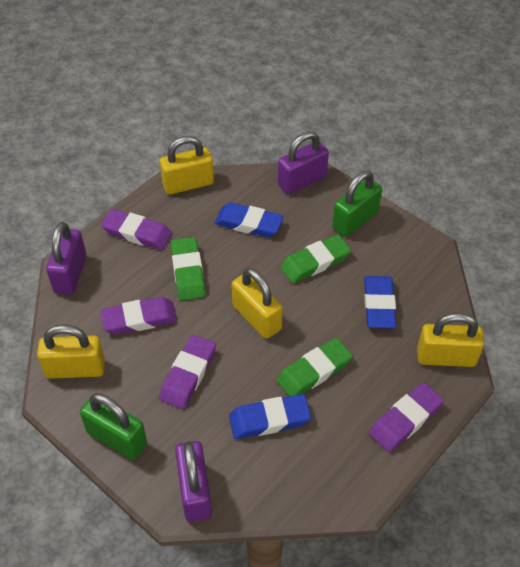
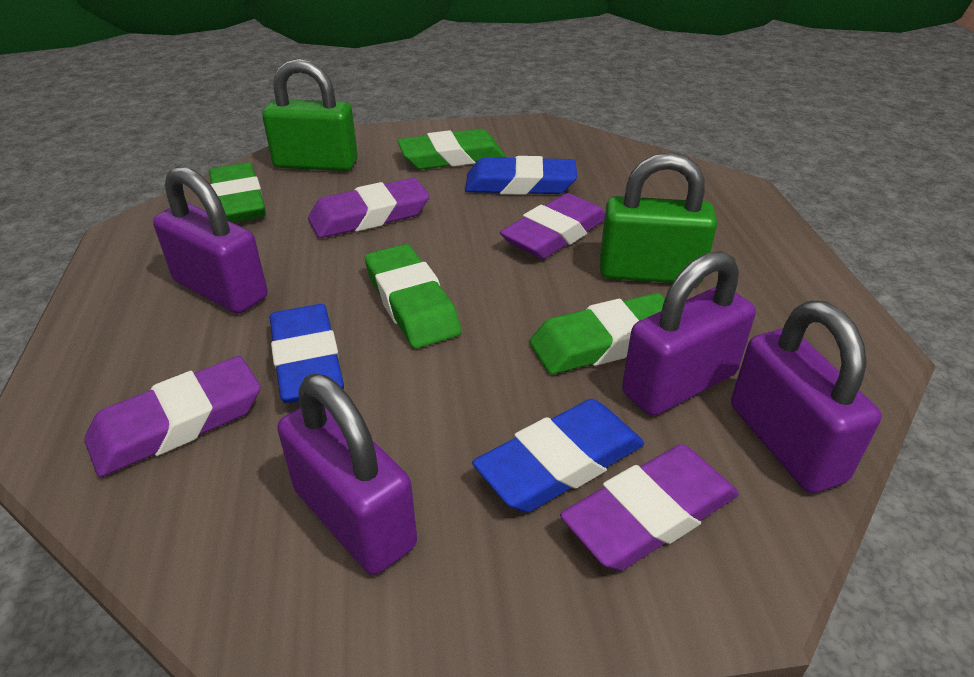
green eraser: [171,237,206,301] [277,338,353,396] [280,235,351,283] = 3 -> [209,162,266,223] [365,244,461,348] [397,129,505,170] [530,293,665,374] = 4
purple padlock: [46,222,86,295] [175,441,212,522] [278,131,329,194] = 3 -> [153,166,267,313] [277,374,417,575] [622,251,756,416] [731,301,882,493] = 4
yellow padlock: [37,324,105,379] [160,136,214,195] [232,268,283,339] [417,313,484,367] = 4 -> none = 0

